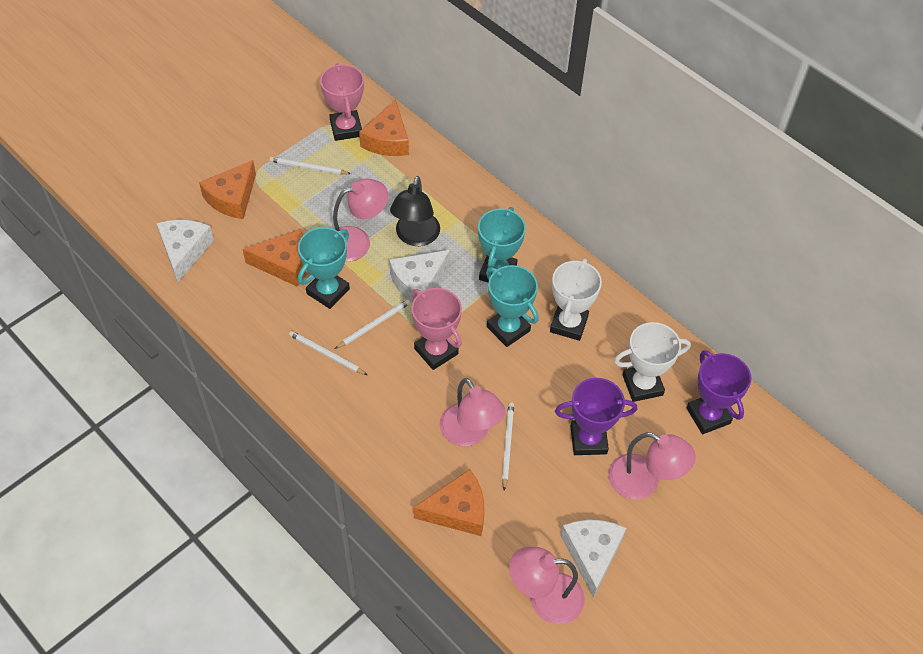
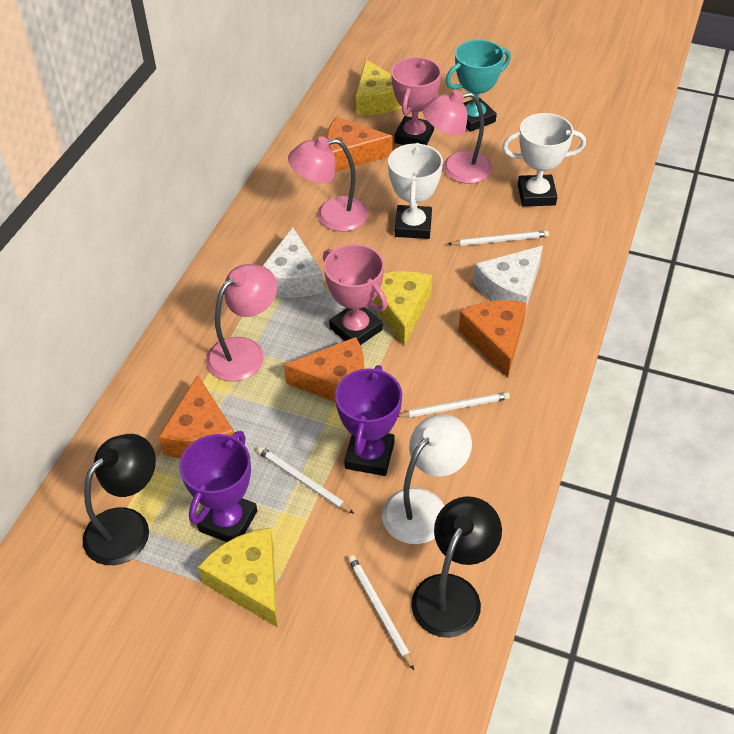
black lamp: [390,176,440,246] = 1 -> [83,434,156,565] [411,496,502,638] = 2
pink lamp: [333,178,388,262] [439,378,505,446] [509,547,585,624] [608,432,696,499] = 4 -> [206,264,277,382] [288,136,368,232] [423,90,492,184] = 3
turquoise trophy: [298,227,350,309] [478,207,526,283] [486,265,539,347] = 3 -> [445,40,511,132] = 1
white cheese: [156,220,214,282] [389,250,450,303] [561,520,626,598] = 3 -> [263,227,324,298] [474,246,543,311] = 2
white lamp: none = 0 -> [382,414,472,544] = 1
yellow cheese: none = 0 -> [198,528,278,627] [356,59,402,115] [373,271,432,346] = 3

